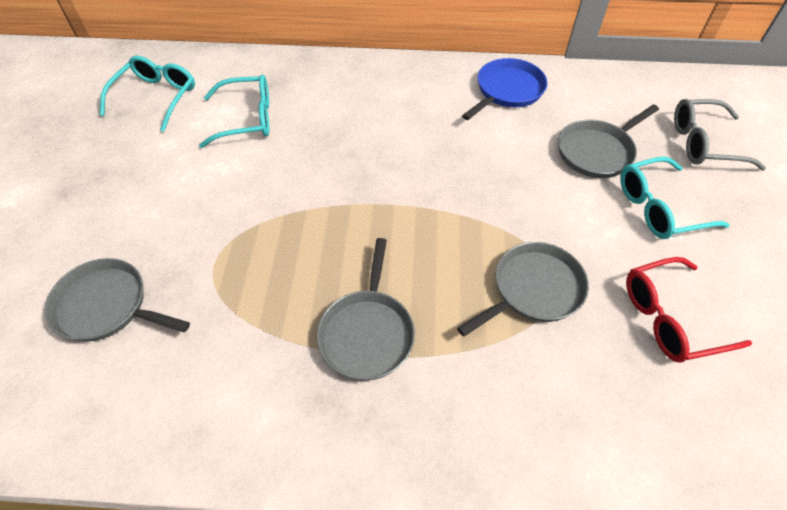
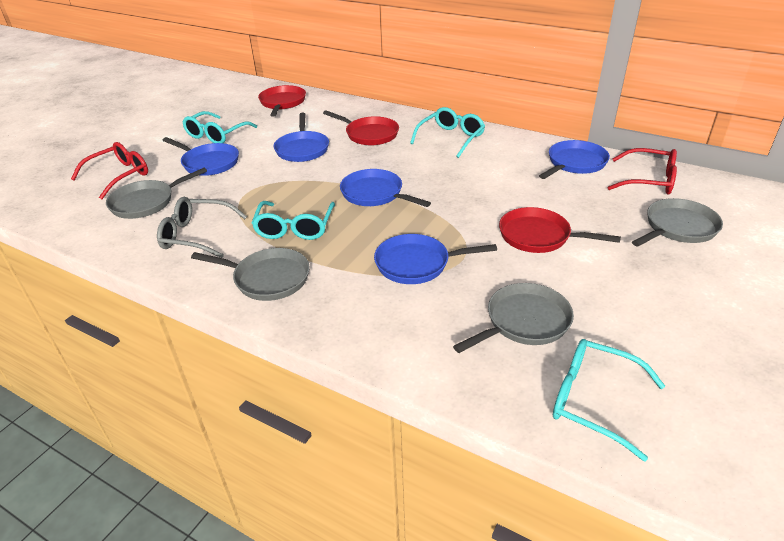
blue pan: [462,58,547,120] = 1 -> [163,137,239,176] [274,113,329,162] [340,169,431,207] [374,234,497,284] [539,140,610,179] = 5
red glasses: [626,257,752,363] = 1 -> [71,142,148,199] [607,148,677,194] = 2
red pan: none = 0 -> [258,85,306,117] [323,110,399,145] [499,207,621,253] = 3
turquoise glasses: [100,56,195,132] [199,75,269,148] [620,157,729,239] = 3 -> [182,111,257,143] [252,201,335,240] [410,107,485,158] [553,339,665,461] = 4

